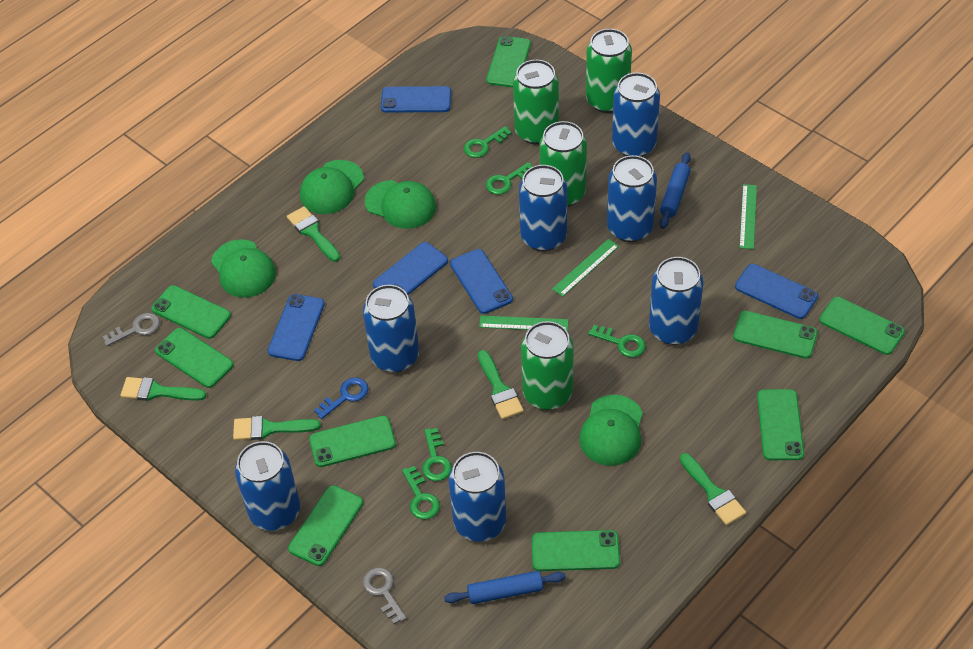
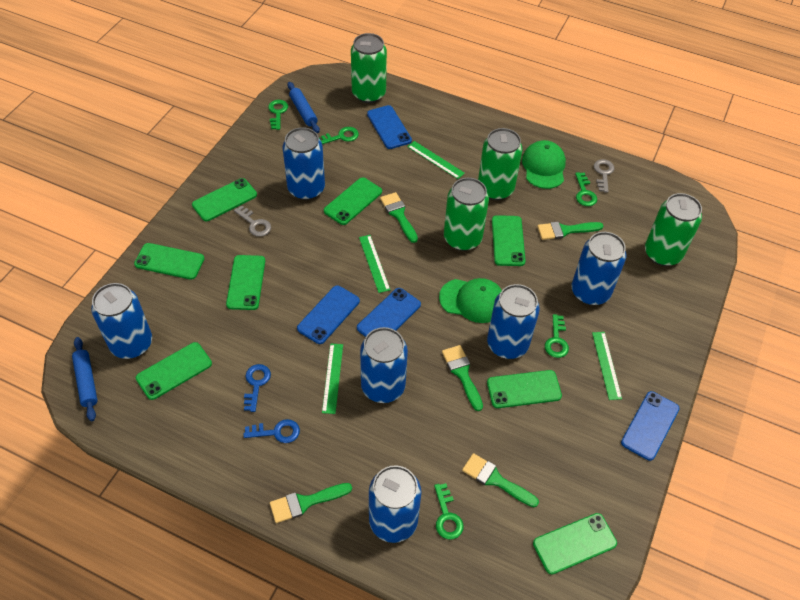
blue can: [235,441,300,531] [363,285,419,372] [449,452,506,542] [519,165,567,251] [607,155,657,242] [612,73,660,157] [649,257,703,345] = 7 -> [91,283,152,359] [283,127,325,200] [360,327,408,403] [369,465,421,543] [487,284,540,359] [572,232,626,305] = 6
blue key: [314,378,369,419] = 1 -> [244,364,271,412] [244,419,300,443] = 2
blue phone: [268,294,325,361] [373,242,448,295] [381,86,451,113] [450,249,513,314] [735,264,818,319] = 5 -> [297,285,360,344] [357,288,421,337] [367,105,412,149] [621,391,680,461] = 4
green cap: [211,239,276,298] [300,160,364,214] [364,180,436,229] [579,395,643,466] = 4 -> [439,278,502,323] [522,140,566,189] = 2
green phone: [151,285,231,339] [155,328,234,388] [288,485,363,566] [309,416,396,467] [486,36,531,88] [532,530,620,571] [733,311,818,359] [757,389,804,460] [819,297,905,355] = 9 -> [134,243,204,280] [136,342,212,400] [192,178,257,221] [226,255,265,310] [324,177,382,225] [487,370,562,408] [492,215,526,266] [533,513,617,574] = 8
green ruler: [479,316,568,332] [552,239,619,297] [739,184,757,249] = 3 -> [322,344,343,414] [359,235,390,293] [407,141,465,179] [592,332,622,400] = 4

